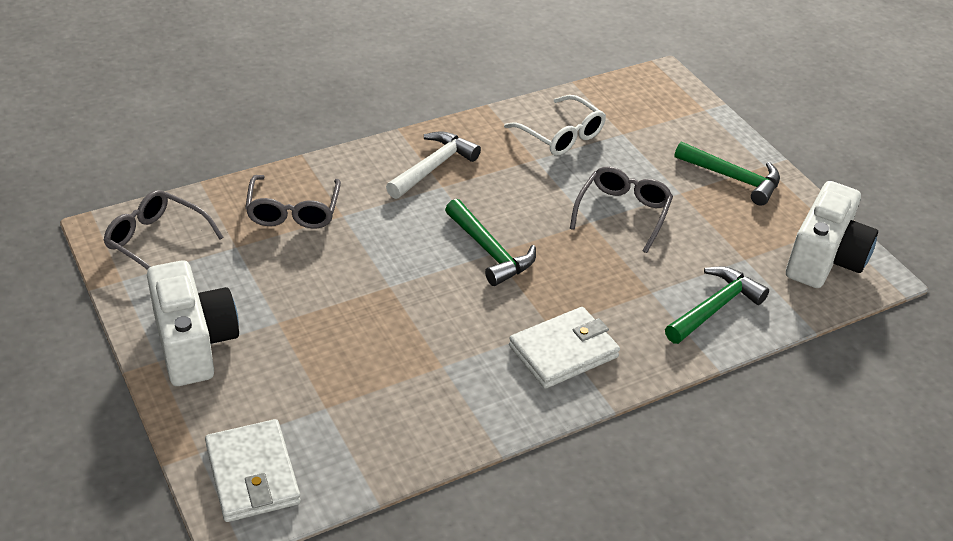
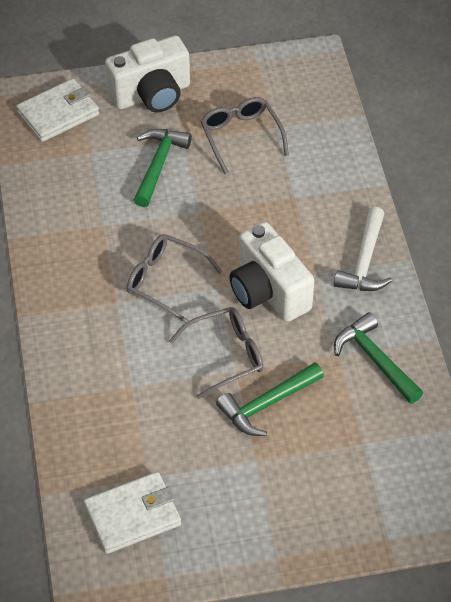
white glasses: [504,95,606,156] = 1 -> none = 0

